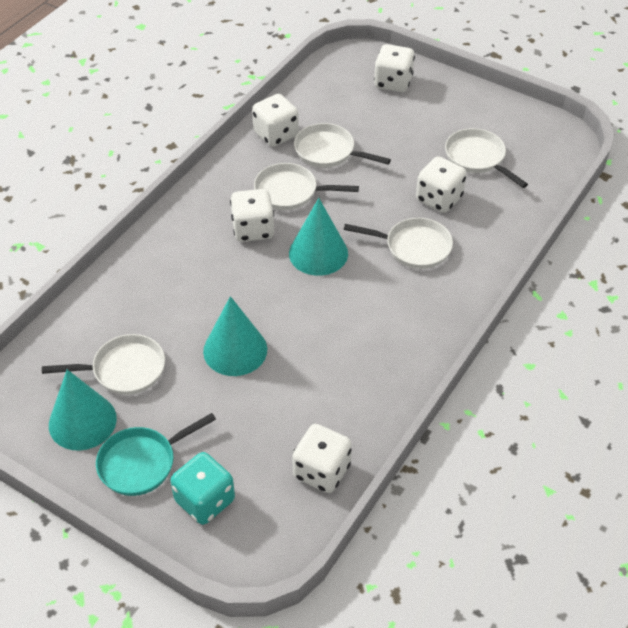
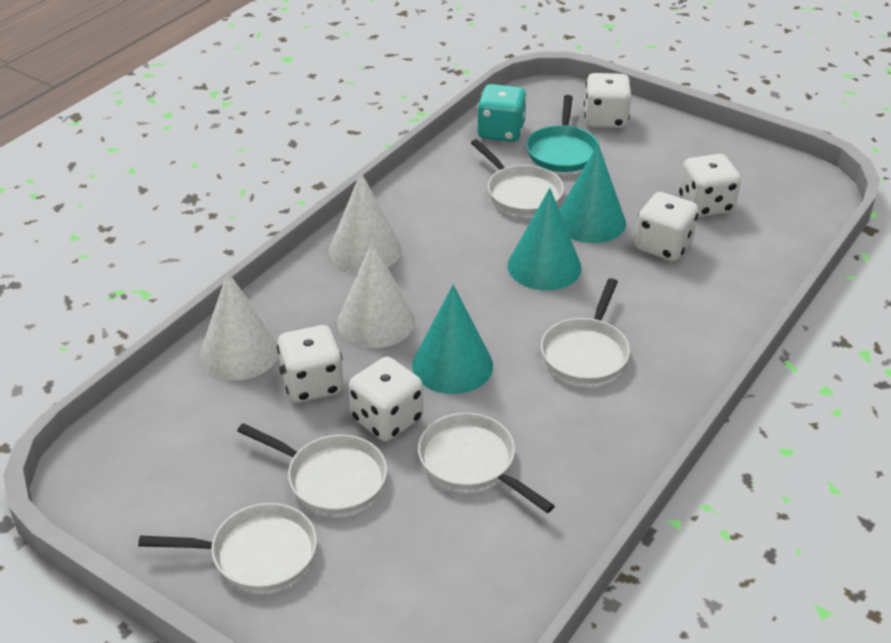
white cone: none = 0 -> [200,272,279,380] [329,172,402,273] [337,242,415,348] = 3

